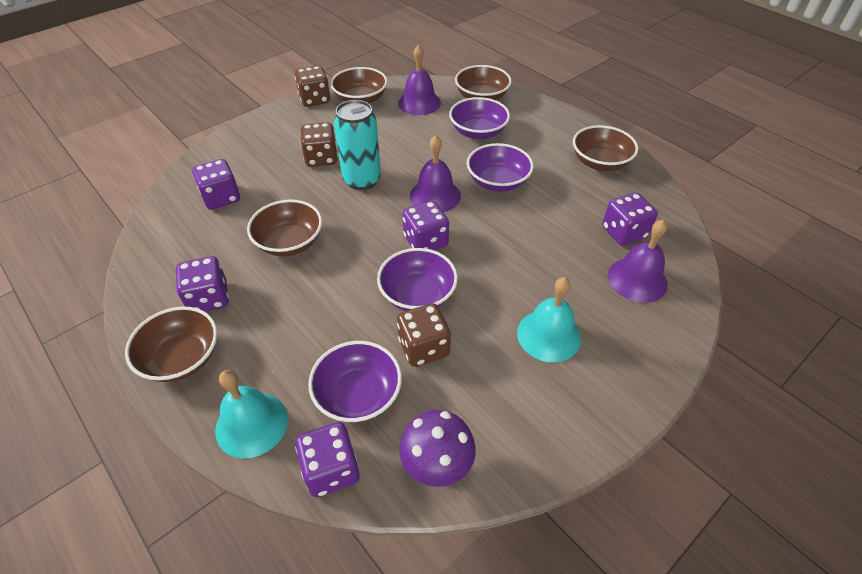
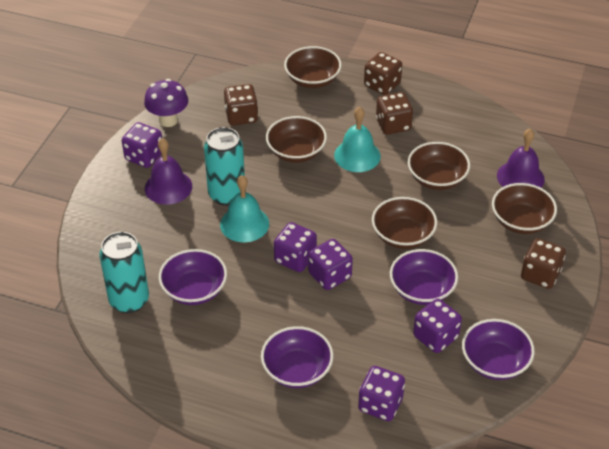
brown dice: [295,66,330,107] [300,122,338,167] [397,303,451,367] = 3 -> [224,84,258,125] [364,52,402,95] [376,92,413,135] [521,238,566,289] = 4
purple bell: [398,45,441,115] [410,135,461,212] [608,220,668,303] = 3 -> [145,138,192,205] [497,129,545,188] = 2
turquoise can: [334,100,381,190] = 1 -> [99,232,149,313] [204,127,245,206] = 2

